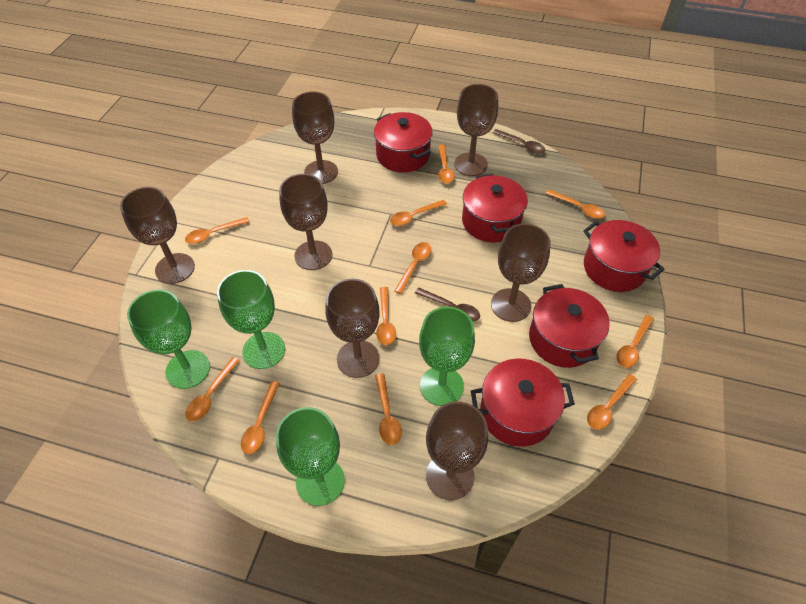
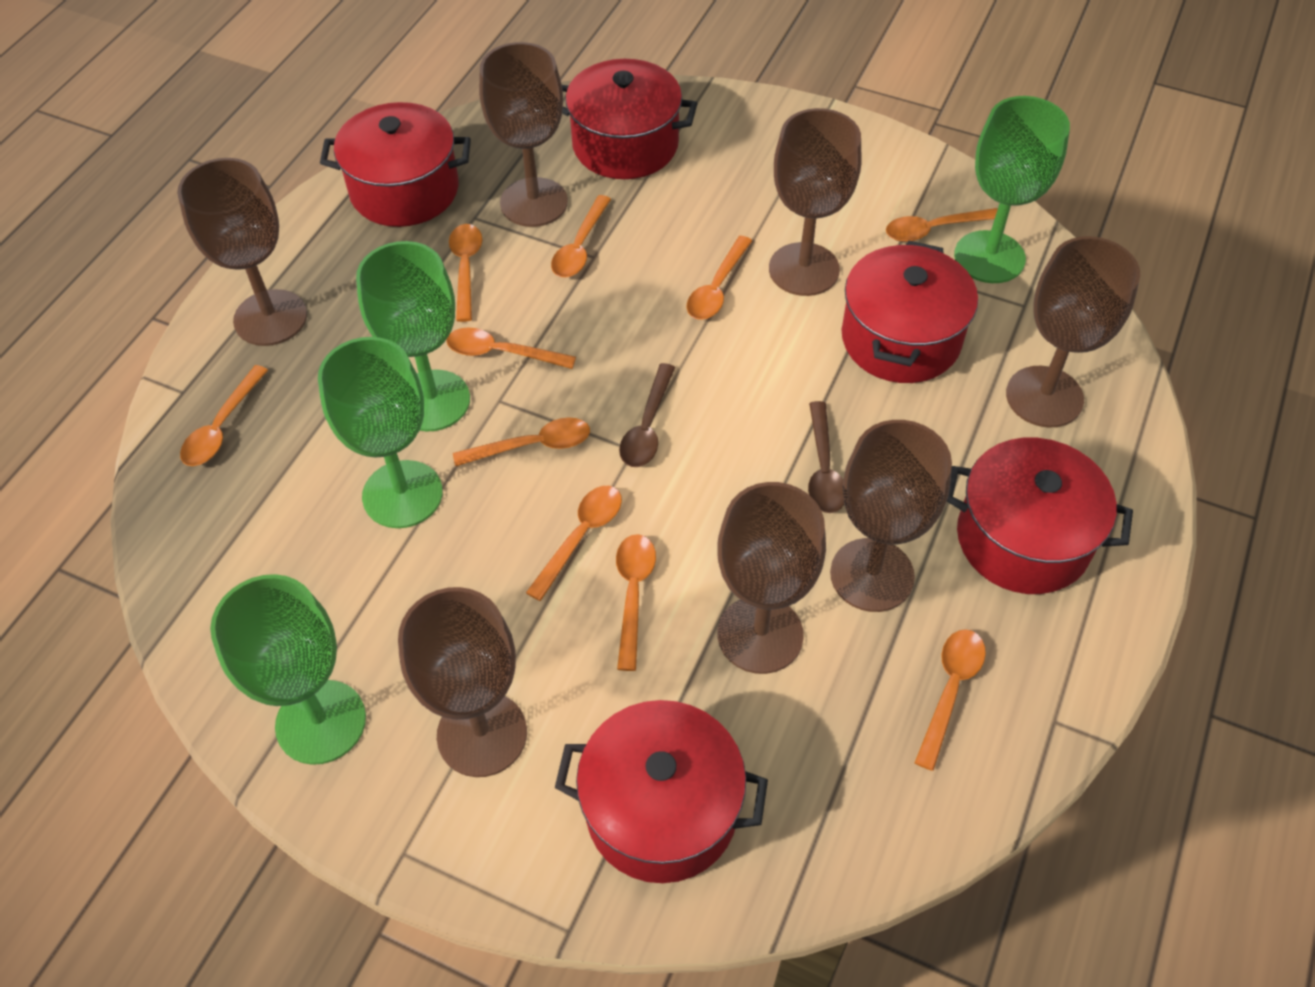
orange spoon: [185,217,250,244] [185,357,240,422] [241,381,280,454] [375,373,402,445] [376,287,396,345] [390,200,447,226] [395,242,431,294] [438,145,454,183] [545,190,605,219] [587,374,637,430] [616,315,654,368] = 11 -> [180,365,268,466] [446,328,576,369] [449,224,482,322] [453,417,590,466] [526,486,622,601] [551,195,611,277] [616,534,656,671] [686,236,752,320] [886,208,998,242] [915,629,986,771] = 10

